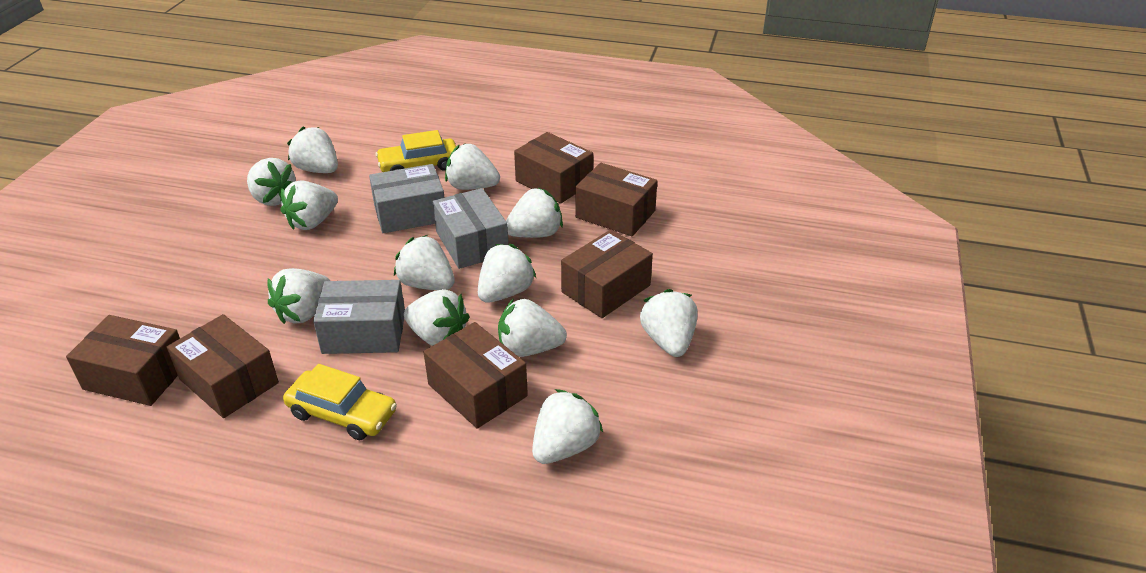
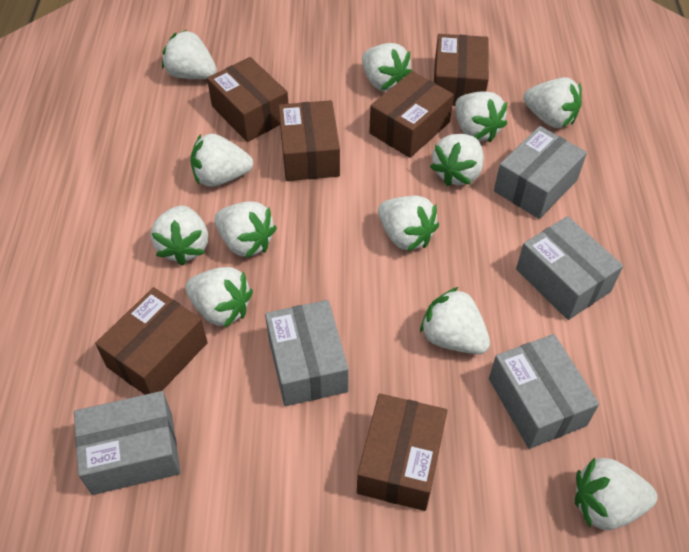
grey box: [313,280,405,354] [369,164,444,233] [433,188,509,269] = 3 -> [74,391,181,495] [265,300,349,406] [489,334,599,449] [494,126,587,219] [516,216,623,320] = 5
yellow car: [283,364,397,440] [376,130,456,172] = 2 -> none = 0

